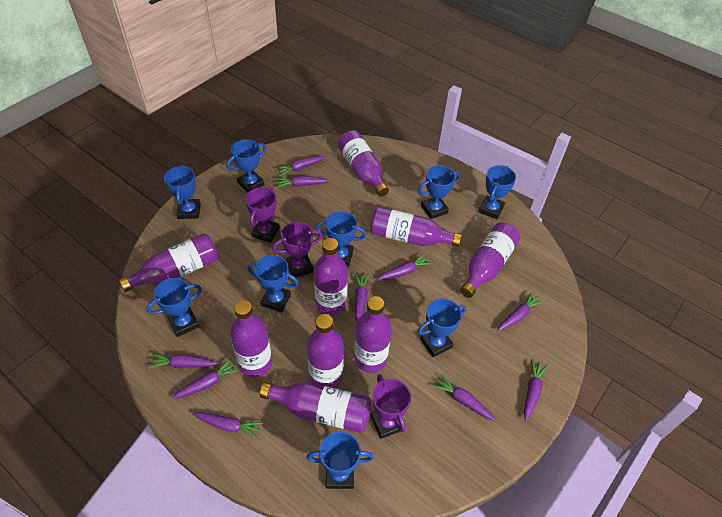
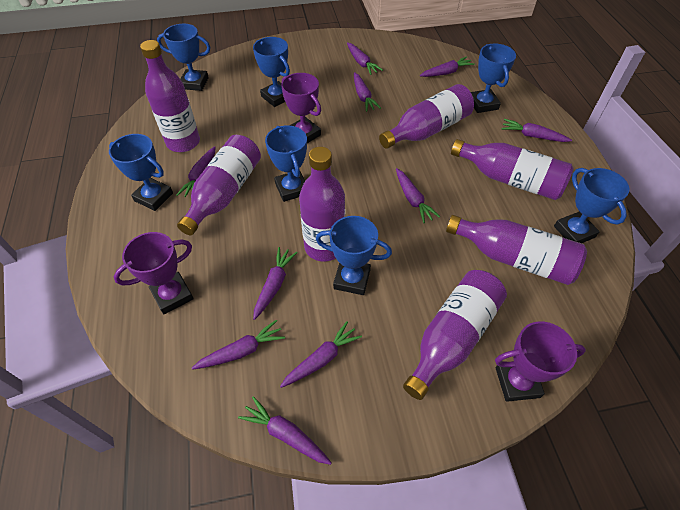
blue trophy: [147,278,202,337] [164,165,201,219] [227,139,266,193] [247,255,298,312] [307,431,374,489] [316,211,366,266] [418,165,460,219] [418,298,466,357] [479,165,516,219] = 9 -> [109,134,173,211] [157,24,211,91] [253,37,290,107] [265,125,307,202] [316,216,392,295] [471,43,516,113] [554,168,629,243] = 7
purple bottle: [119,233,218,292] [230,300,272,377] [260,382,372,433] [307,314,344,388] [314,238,347,316] [338,130,389,197] [354,296,392,373] [370,206,462,247] [460,222,520,298] = 9 -> [140,40,200,152] [177,135,261,235] [299,147,345,261] [379,84,474,149] [403,270,507,400] [446,215,587,285] [451,139,574,200] = 7

